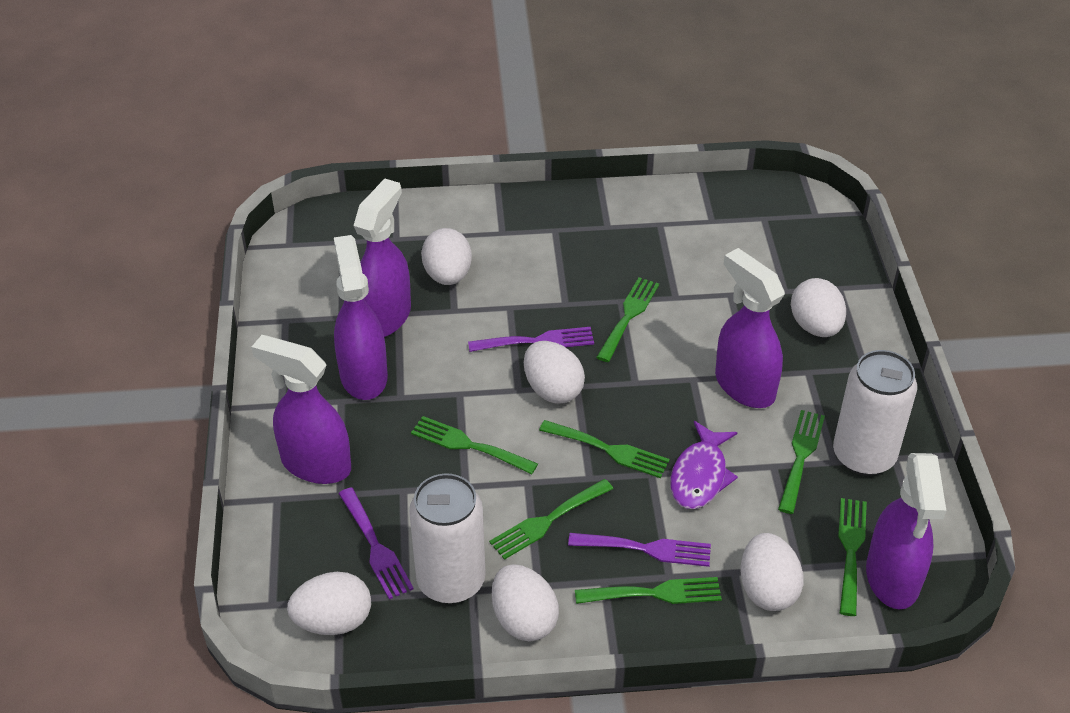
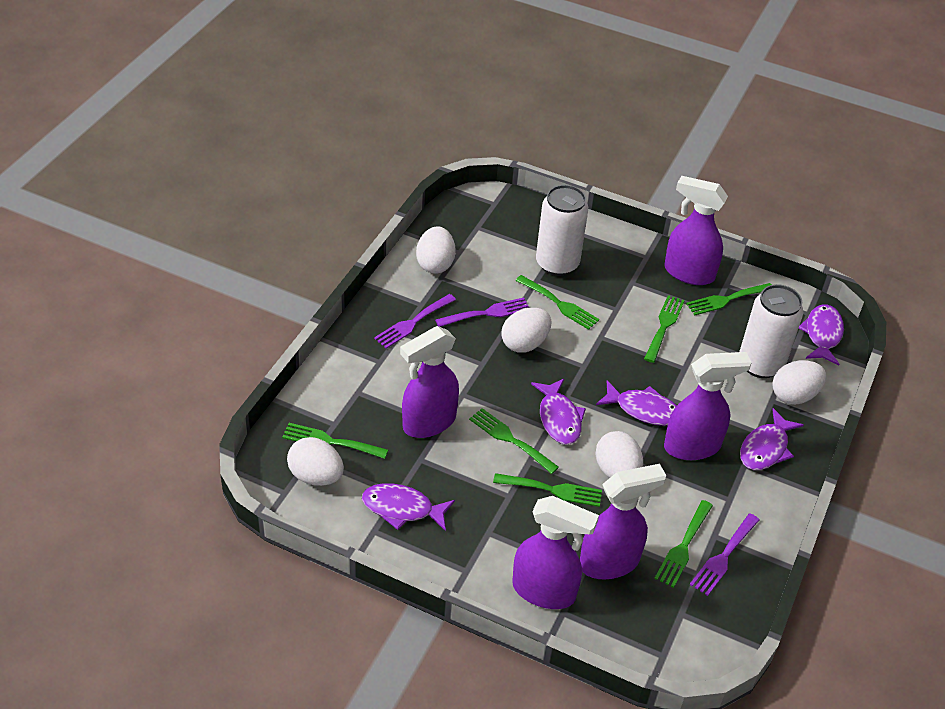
purple fish: [670,421,738,509] = 1 -> [362,483,455,531] [531,378,586,445] [596,380,677,426] [740,408,804,470] [798,304,844,365] = 5
white egg: [287,572,371,635] [421,228,472,285] [491,564,559,641] [524,341,585,404] [741,533,804,611] [791,278,846,337] = 6 -> [287,437,344,486] [416,226,456,274] [501,308,552,353] [595,431,643,478] [772,360,826,405] = 5

